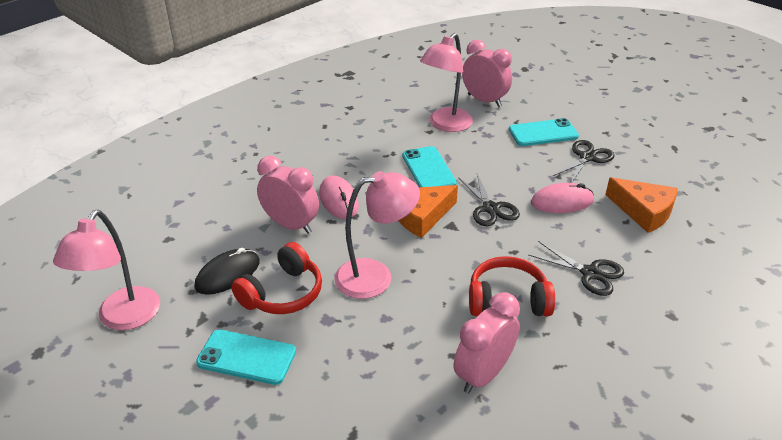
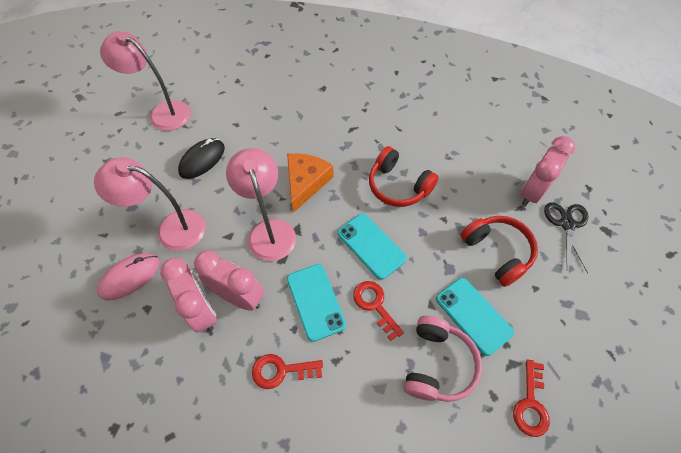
black scissors: [458,174,520,226] [529,241,624,296] [553,140,615,183] = 3 -> [544,202,589,273] = 1
orange cheese: [398,185,458,238] [605,177,678,233] = 2 -> [287,153,334,213] = 1
pink headphones: none = 0 -> [404,316,482,402] = 1
pink mouse: [319,176,359,219] [531,183,594,213] = 2 -> [97,253,160,300] = 1
red key: none = 0 -> [252,354,323,389] [353,281,404,341] [513,359,550,437] = 3

